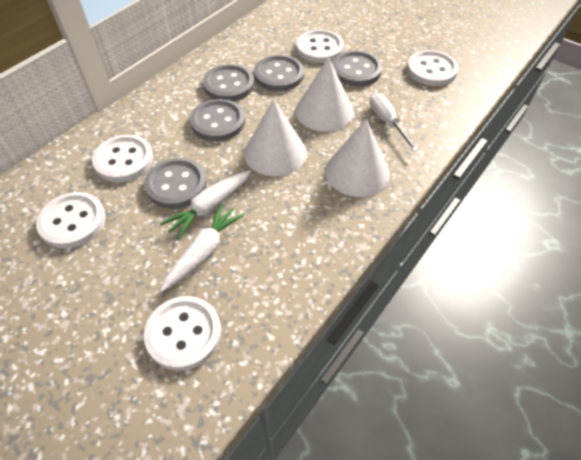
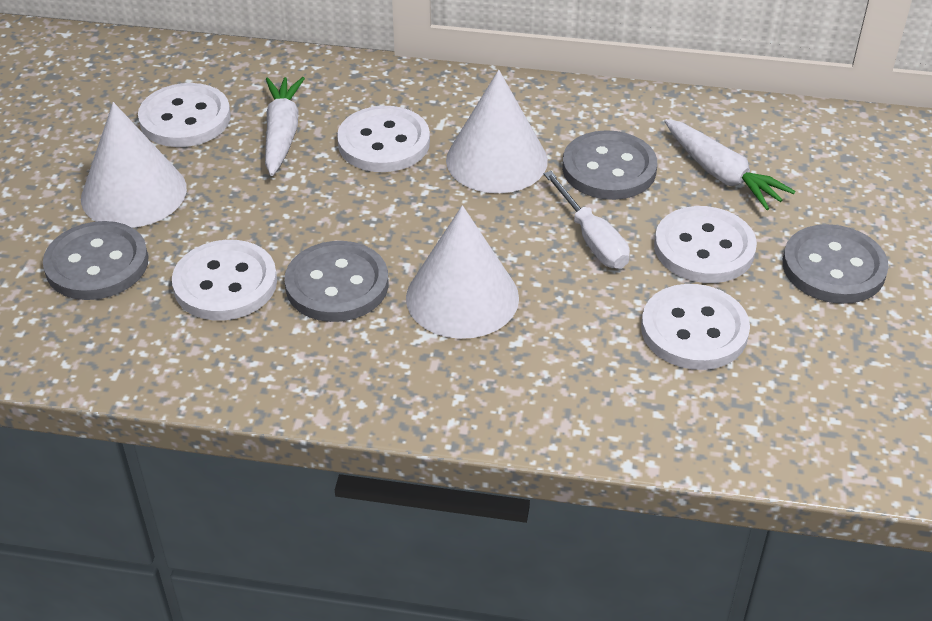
grey button: [144,158,207,209] [190,99,245,141] [203,64,254,101] [254,55,304,91] [332,51,382,86] = 5 -> [43,221,148,300] [285,241,388,322] [562,130,657,200] [783,224,889,304] = 4

